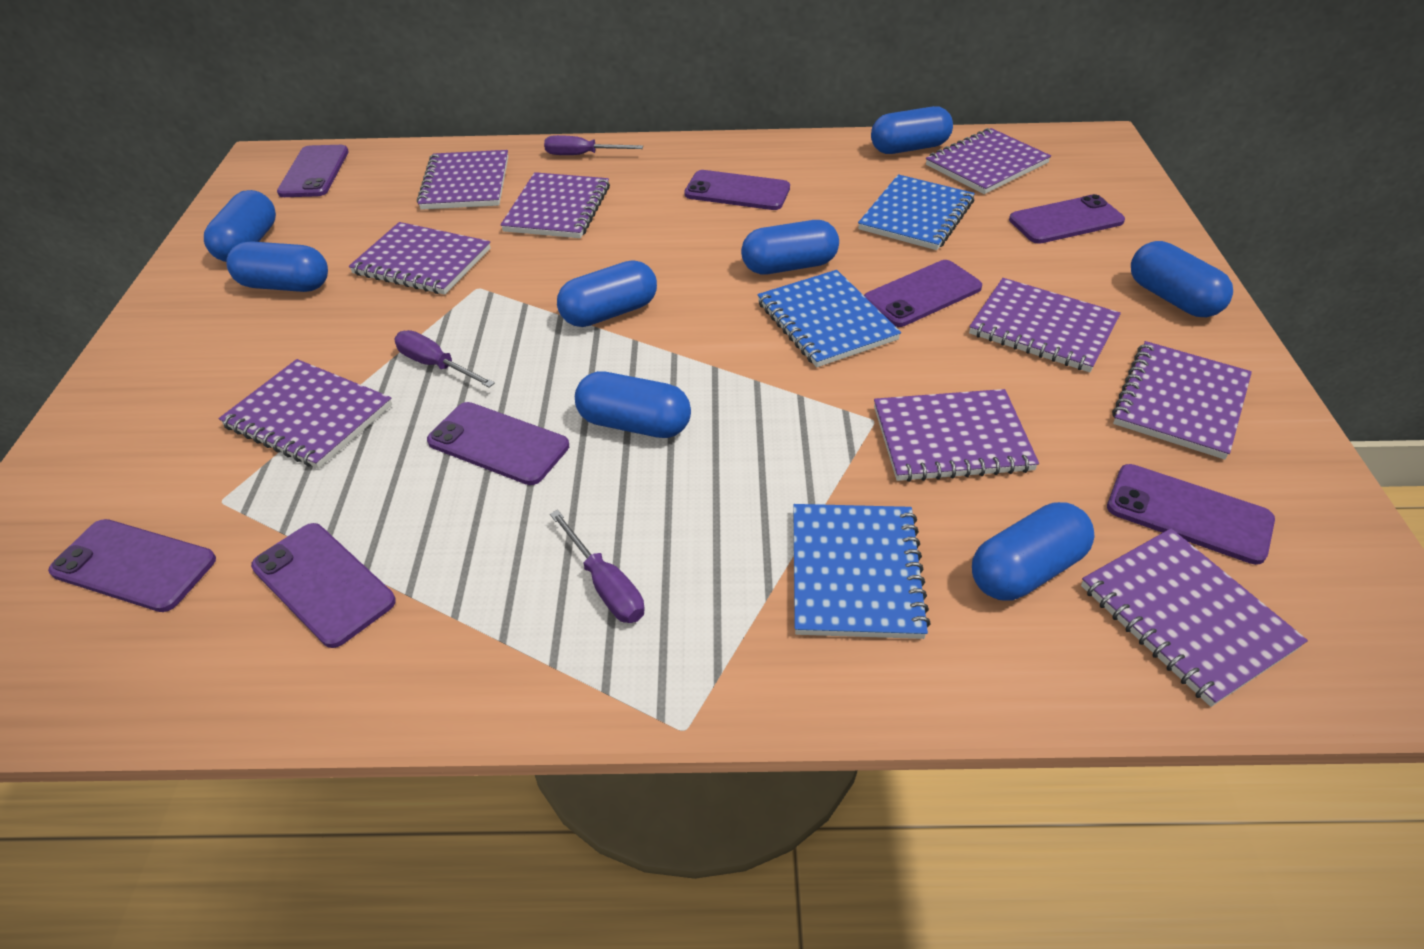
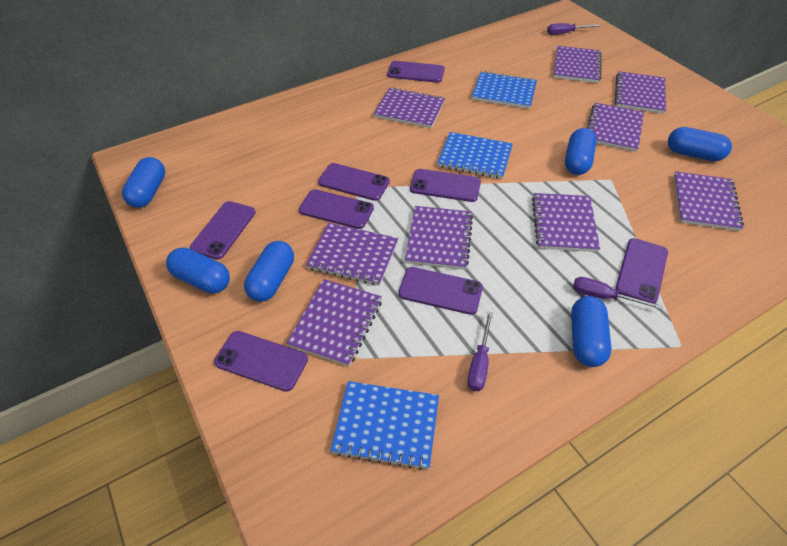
blue capsule: [204,190,276,262] [226,241,328,292] [557,260,657,327] [575,371,691,438] [741,220,839,274] [871,106,953,154] [972,502,1095,601] [1131,241,1233,317] = 8 -> [122,157,165,208] [166,248,230,294] [244,241,294,302] [565,128,597,175] [571,296,611,367] [668,127,732,161] = 6

